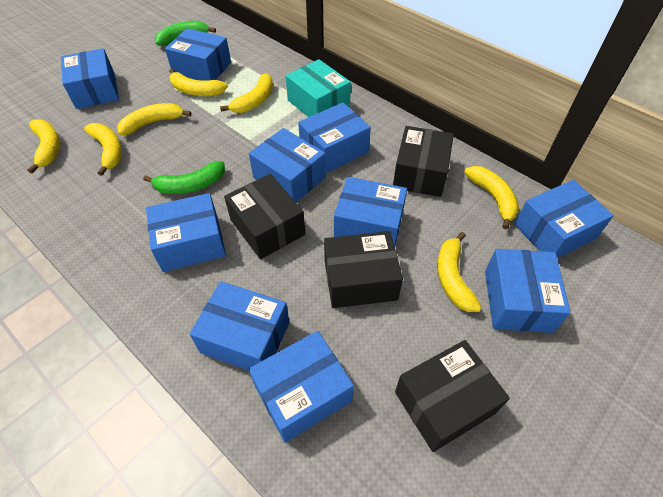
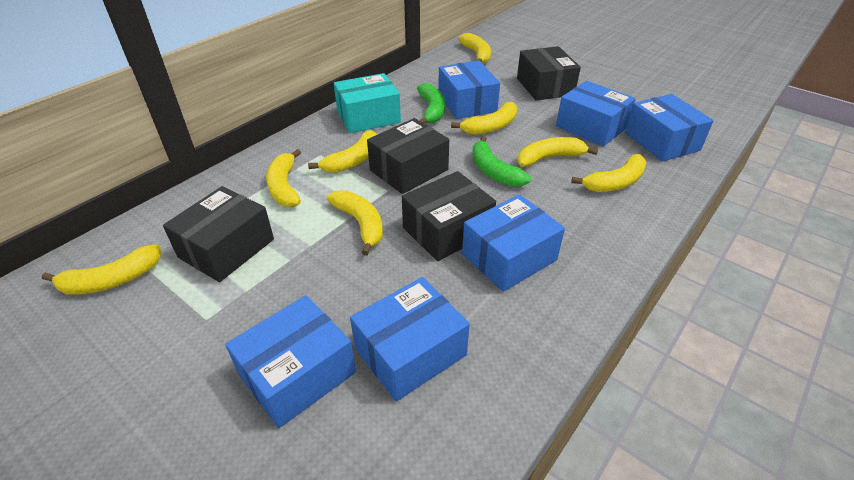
blue box: [61,48,119,109] [146,193,226,272] [165,28,231,81] [190,281,289,371] [249,128,326,202] [249,331,354,443] [298,103,371,173] [334,177,407,247] [485,249,571,333] [515,180,614,258] = 10 -> [225,295,356,428] [350,277,470,401] [438,61,500,119] [462,195,565,292] [556,81,636,147] [625,94,714,162] = 6
yellow banana: [28,119,60,173] [84,123,122,176] [117,103,192,135] [169,68,228,96] [220,73,273,113] [437,232,482,312] [464,166,519,229] = 7 -> [42,244,161,295] [266,149,301,207] [308,130,377,173] [327,190,383,256] [451,102,517,135] [458,33,491,64] [517,137,598,167] [571,154,647,192] = 8

